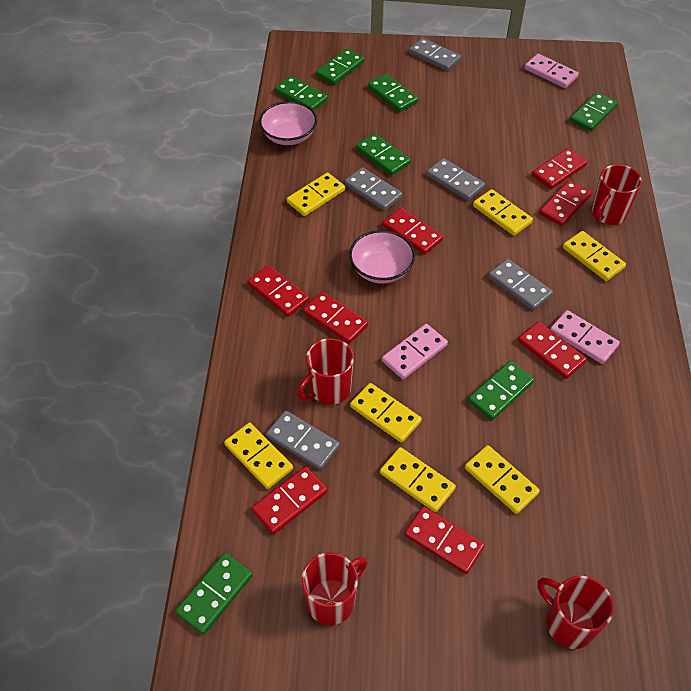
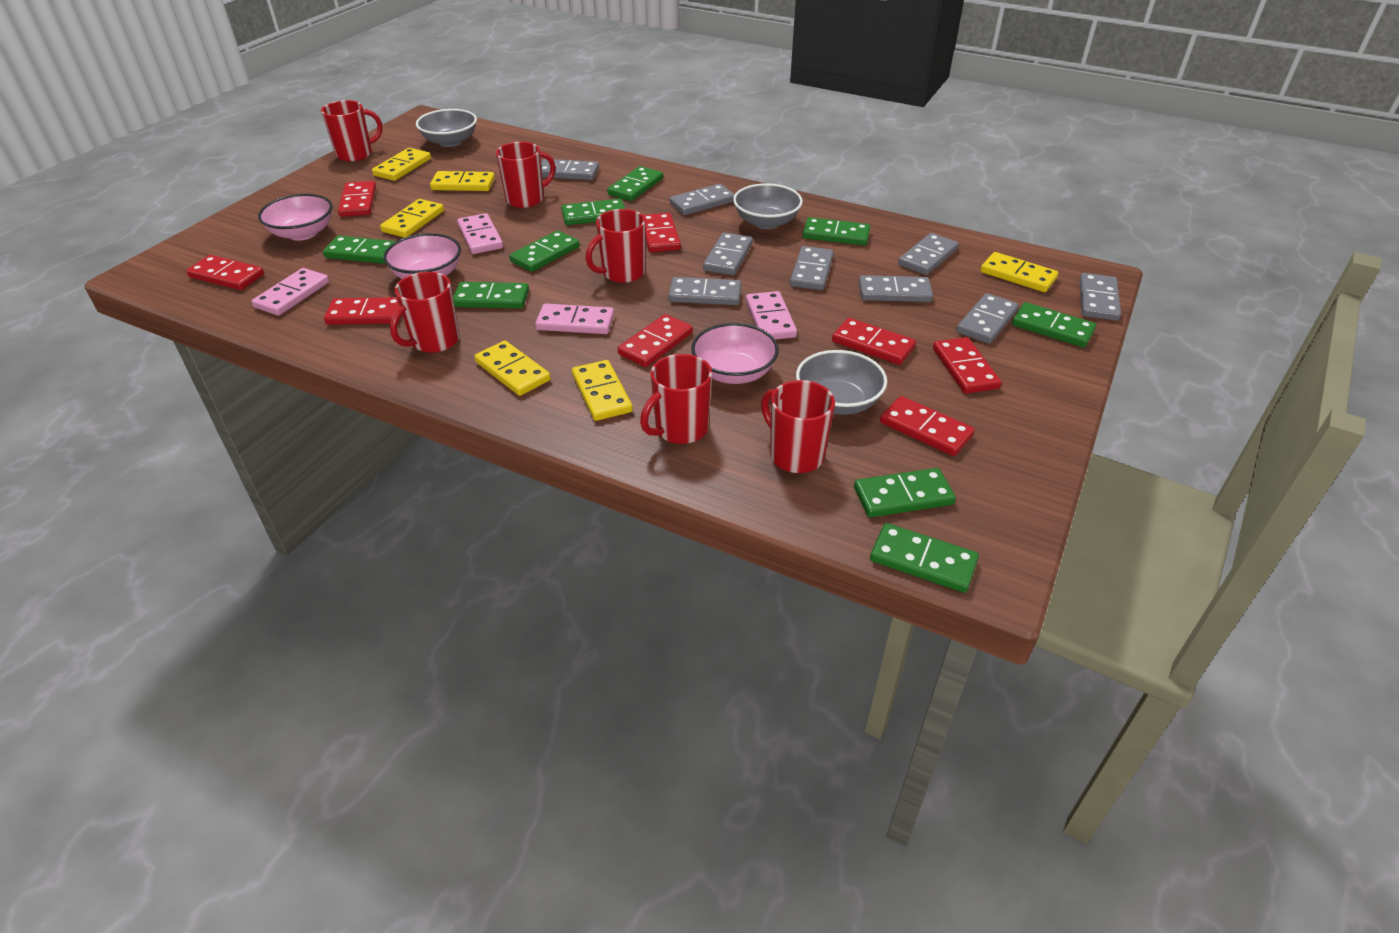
green domino: [175,553,253,635] [275,76,328,111] [316,49,365,85] [356,133,410,175] [368,74,418,112] [468,361,534,420] [570,92,618,131] = 7 -> [323,236,396,264] [453,282,529,309] [509,230,579,272] [561,199,625,225] [607,166,663,201] [802,217,870,246] [854,468,956,517] [870,523,979,593] [1012,302,1096,347] = 9
grey bowl: none = 0 -> [416,109,477,147] [733,183,803,229] [796,350,887,415] = 3
grey domino: [266,411,340,470] [344,167,402,211] [409,38,461,71] [426,158,485,201] [488,259,553,310] = 5 -> [541,159,599,180] [668,277,741,305] [669,184,735,215] [703,232,753,275] [790,246,834,290] [859,275,933,302] [898,233,959,275] [956,293,1019,344] [1079,273,1121,321] = 9
pink bowl: [259,101,317,145] [349,230,415,284] = 2 -> [258,194,333,241] [383,233,461,279] [691,323,779,384] = 3
pink domino: [382,324,448,379] [524,54,579,88] [550,310,620,364] = 3 -> [251,268,329,316] [457,213,503,254] [535,304,614,334] [746,291,797,340] = 4
red mug: [297,338,354,405] [301,552,367,625] [537,576,614,649] [592,164,642,225] = 4 -> [321,100,383,162] [390,272,459,353] [496,142,556,208] [586,209,645,283] [640,354,712,444] [761,380,835,473] = 6
yellow domino: [224,423,293,489] [287,172,345,216] [350,383,422,443] [380,447,456,512] [465,445,540,514] [473,189,533,236] [563,231,626,281] = 7 -> [372,148,431,181] [380,199,444,238] [430,171,495,191] [474,341,551,396] [572,360,633,421] [981,252,1058,292] = 6

